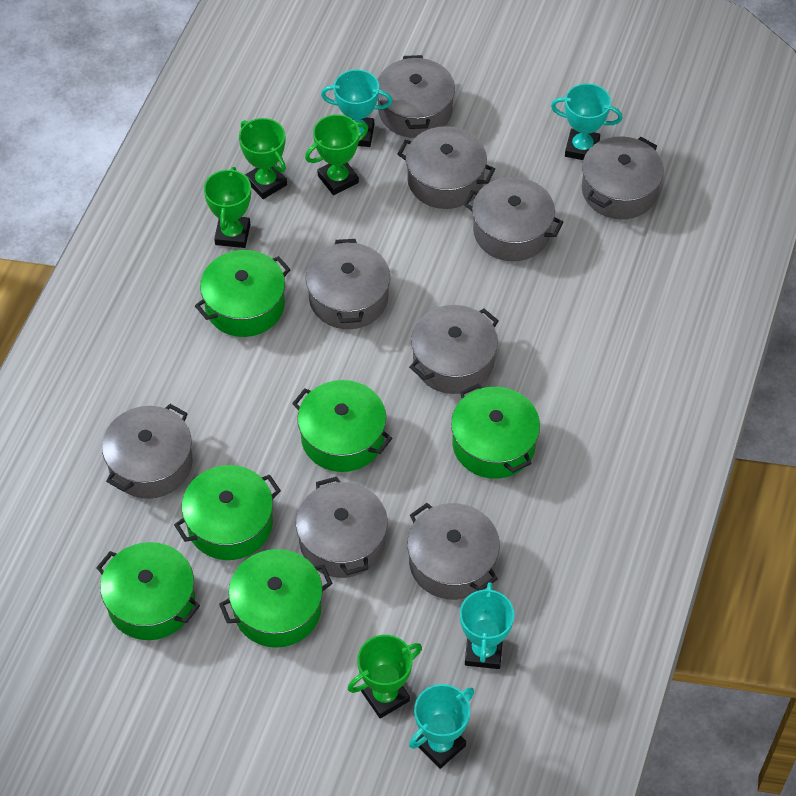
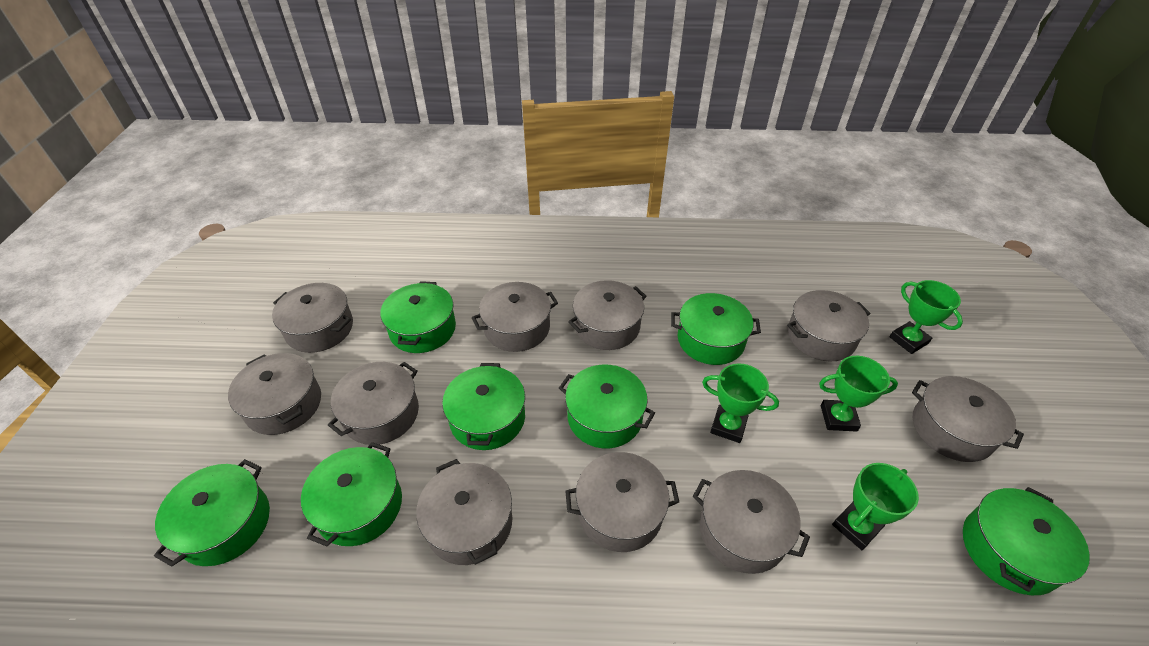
green pot: [96,542,200,640] [174,465,281,560] [195,250,291,337] [219,549,333,648] [292,380,392,472] [451,383,540,479] = 6 -> [154,459,270,567] [301,442,402,546] [380,281,456,353] [442,363,525,450] [559,365,655,448] [671,293,761,365] [963,487,1090,595] = 7
grey pot: [102,404,193,499] [296,477,387,578] [306,239,390,329] [378,55,455,138] [397,126,495,209] [407,503,500,600] [409,305,498,394] [464,177,563,261] [582,136,664,219] = 9 -> [228,353,321,435] [272,283,353,353] [328,362,419,445] [416,459,512,565] [472,282,558,352] [565,452,679,552] [568,280,647,350] [693,470,810,574] [787,290,870,361] [912,376,1024,462] = 10
turquoise trophy: [321,69,393,147] [409,684,474,769] [460,582,514,669] [551,83,623,160] = 4 -> none = 0

